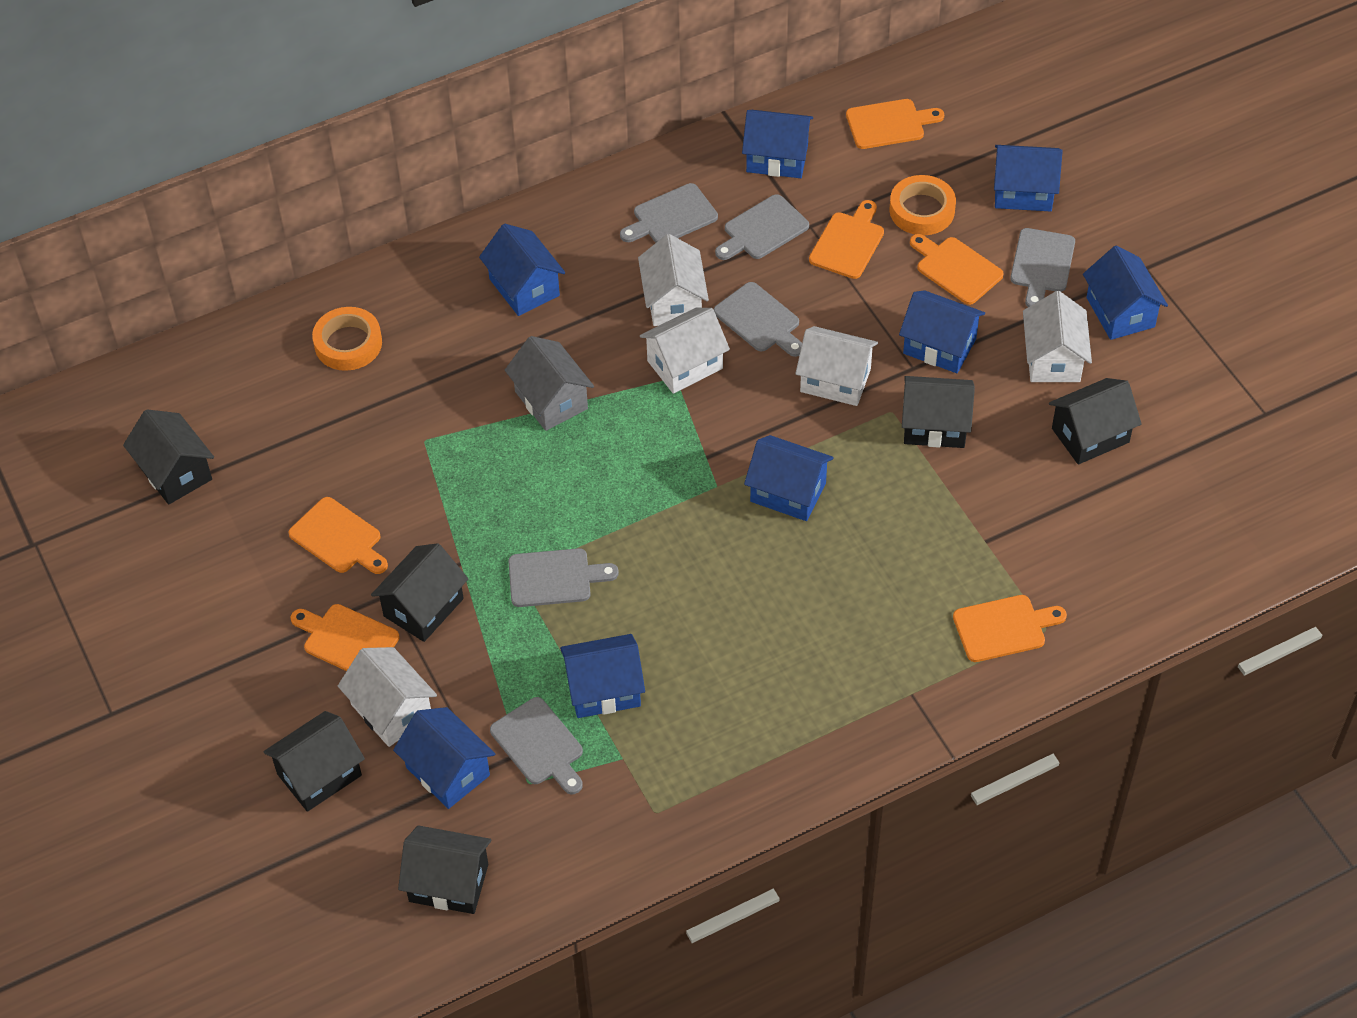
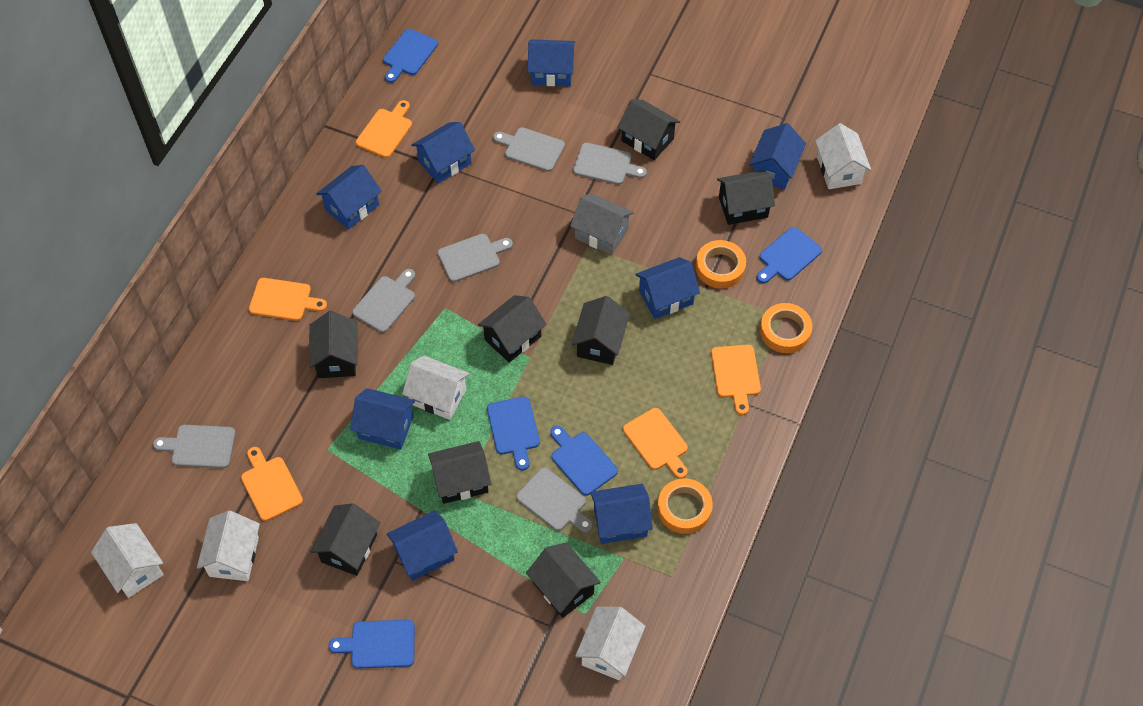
black house: [123,409,214,504] [263,711,365,812] [371,543,468,642] [398,825,491,914] [902,376,975,448] [1049,378,1142,464] = 6 -> [309,311,358,378] [311,503,380,576] [428,441,491,504] [478,295,547,363] [526,543,601,618] [571,296,630,365] [617,99,680,160] [717,170,775,225] = 8
blue cutting board: none = 0 -> [328,620,415,669] [383,29,438,83] [487,397,540,471] [550,426,618,496] [756,227,822,284] = 5
orange cutting board: [288,497,388,574] [291,604,399,671] [809,200,884,279] [846,99,944,149] [910,234,1004,305] [953,595,1067,662] = 6 -> [241,447,303,521] [249,278,327,321] [356,100,412,158] [623,408,688,479] [711,345,761,415] = 5
orange tape: [312,307,382,371] [889,175,956,235] = 2 -> [658,478,713,534] [696,240,746,289] [760,303,812,353] = 3

